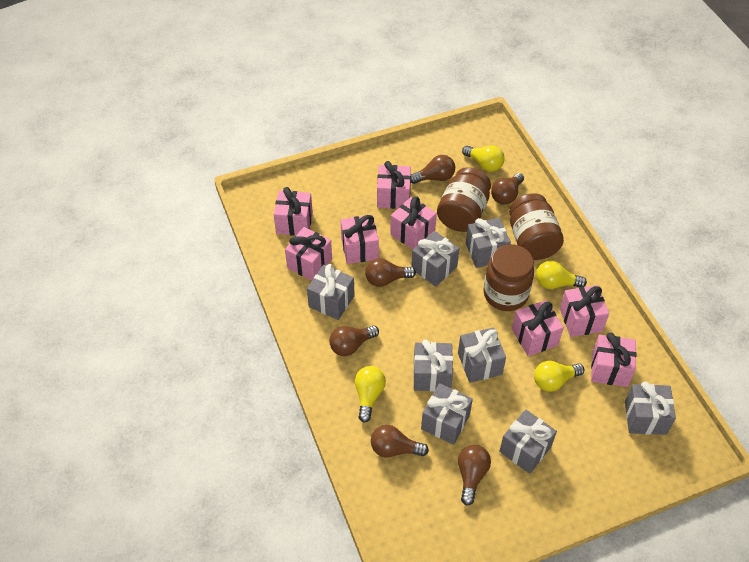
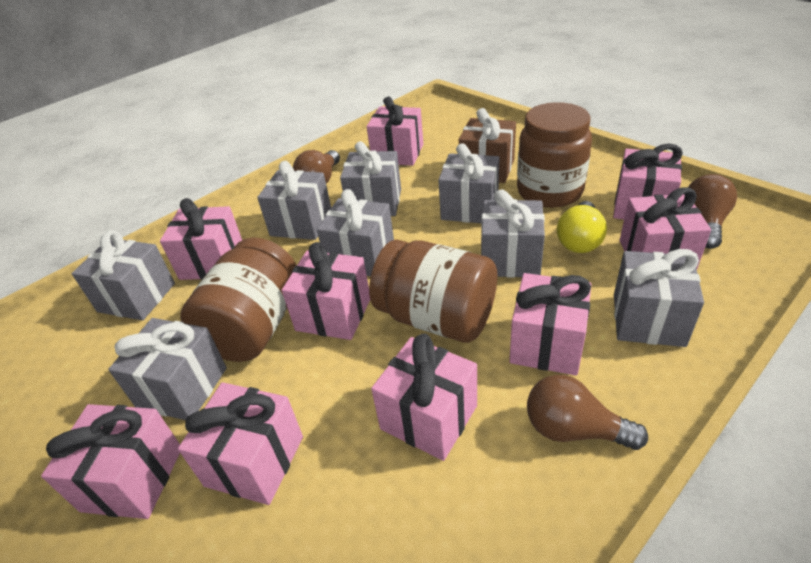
brown gift: none = 0 -> [459,108,516,183] = 1
brown light bulb: [329,325,379,356] [365,258,416,287] [371,425,429,457] [411,155,455,184] [458,445,491,506] [491,173,524,205] = 6 -> [293,150,340,184] [527,375,648,450] [689,174,737,249] = 3
pink gift: [274,187,313,236] [285,227,332,281] [340,215,379,264] [377,161,411,209] [390,196,437,249] [512,300,564,356] [560,285,609,337] [591,332,636,387] = 8 -> [41,404,180,519] [160,198,242,280] [178,382,303,505] [282,242,370,340] [367,97,423,166] [371,334,477,461] [509,273,591,376] [613,144,683,220] [620,187,711,269] = 9
yellow light bulb: [355,366,386,423] [462,146,505,172] [534,361,584,392] [536,261,587,289] = 4 -> [557,201,607,253] = 1

